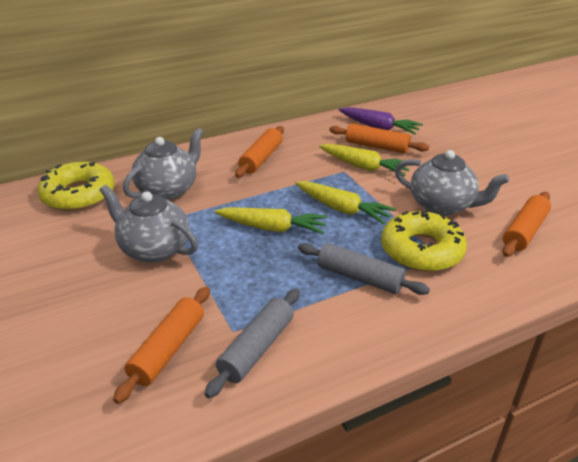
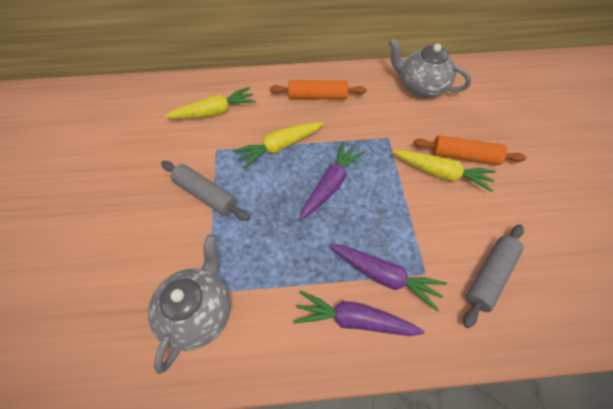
grey teapot: [99,185,198,263] [123,128,204,200] [395,150,509,216] = 3 -> [148,234,231,374] [388,39,471,98] = 2
orange rolling pin: [113,287,210,404] [235,126,284,178] [329,123,429,154] [502,192,551,257] = 4 -> [270,80,366,100] [413,135,526,165] = 2
purple carrot: [339,107,423,134] = 1 -> [293,290,425,336] [300,142,365,220] [330,244,447,312] = 3
yellow donut: [38,161,115,211] [381,209,467,272] = 2 -> none = 0

